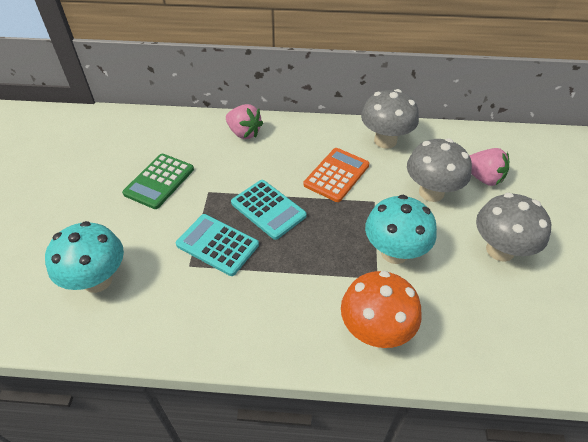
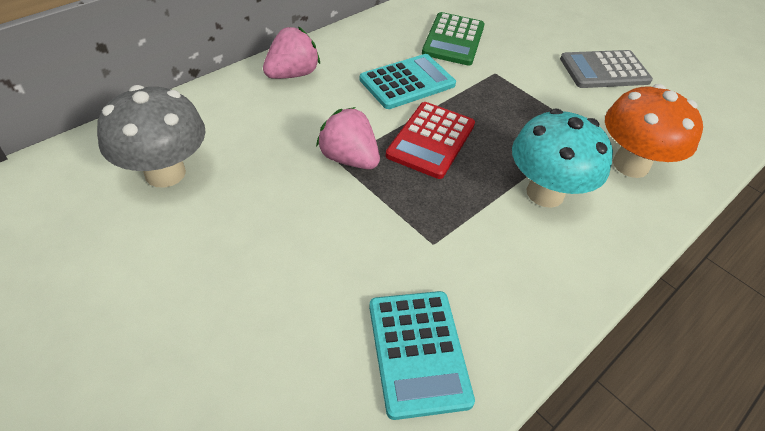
grey calculator: none = 0 -> [560,50,653,88] = 1
grey mushroom: [361,89,419,149] [407,138,472,202] [476,193,551,262] = 3 -> [97,85,206,188] = 1
orange calculator: [304,148,369,202] = 1 -> none = 0
red calculator: none = 0 -> [385,102,475,179] = 1
turquoise mushroom: [45,221,124,293] [365,195,437,264] = 2 -> [512,109,613,208] = 1

